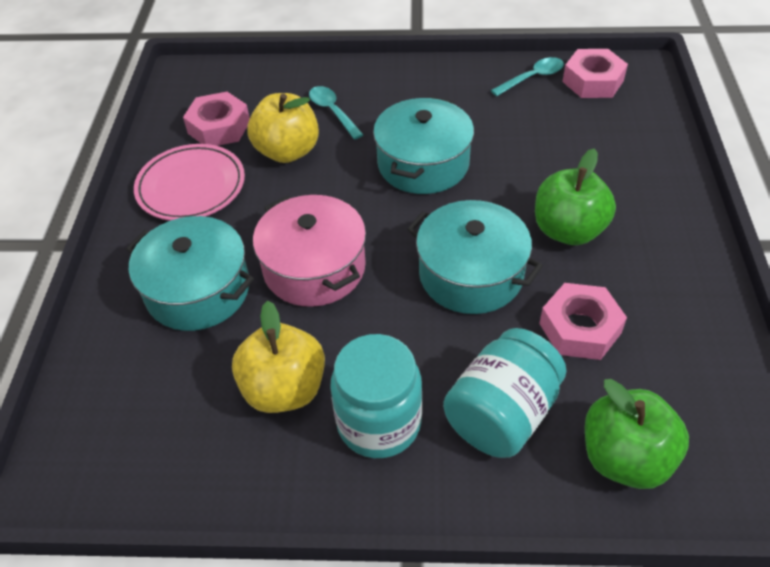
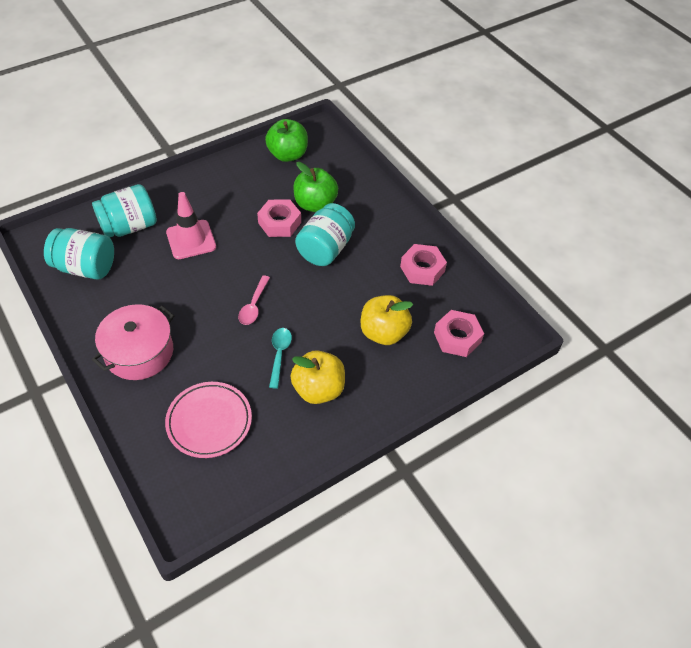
pink spoon: none = 0 -> [238,275,270,325] = 1
pink traffic cone: none = 0 -> [166,192,216,259] = 1
turquoise jar: [330,334,422,458] [443,328,566,458] = 2 -> [44,228,114,279] [92,184,157,238] [295,203,355,266] = 3
turquoise pot: [126,216,254,331] [373,97,474,194] [407,200,543,314] = 3 -> none = 0
turquoise spoon: [309,86,364,139] [491,57,564,96] = 2 -> [269,328,292,389] = 1

